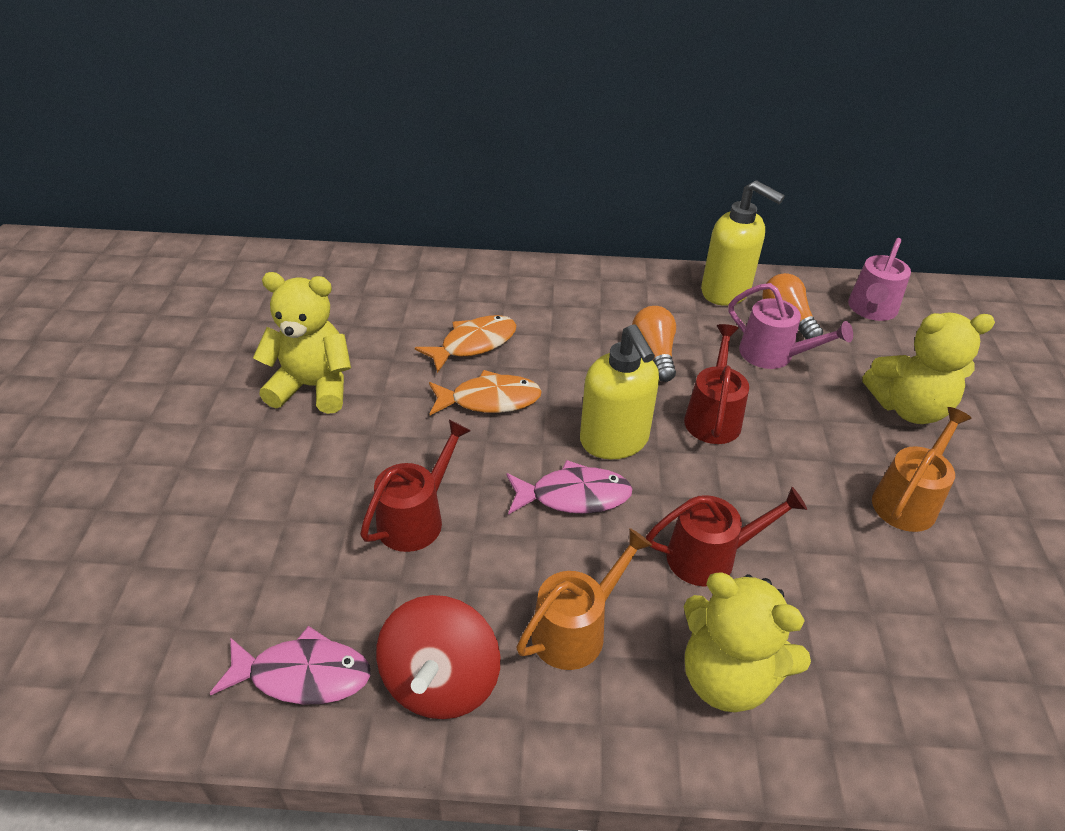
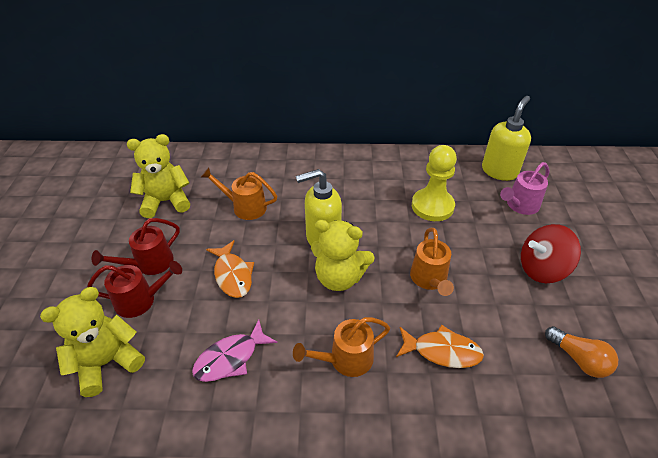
orange light bulb: [632,306,676,382] [762,273,823,339] = 2 -> [545,326,618,378] = 1
orange watering can: [517,528,652,670] [872,407,972,532] = 2 -> [201,167,277,220] [293,317,390,377] [410,228,454,296] = 3
pink fish: [209,626,371,704] [506,460,633,515] = 2 -> [192,320,278,382] = 1
pink watering can: [729,283,853,369] [848,238,911,321] = 2 -> [500,162,550,215] = 1
red watering can: [360,420,471,552] [646,487,807,587] [684,324,749,444] = 3 -> [87,261,182,318] [92,218,180,275] = 2
yellow pawn: none = 0 -> [412,145,457,221] = 1

